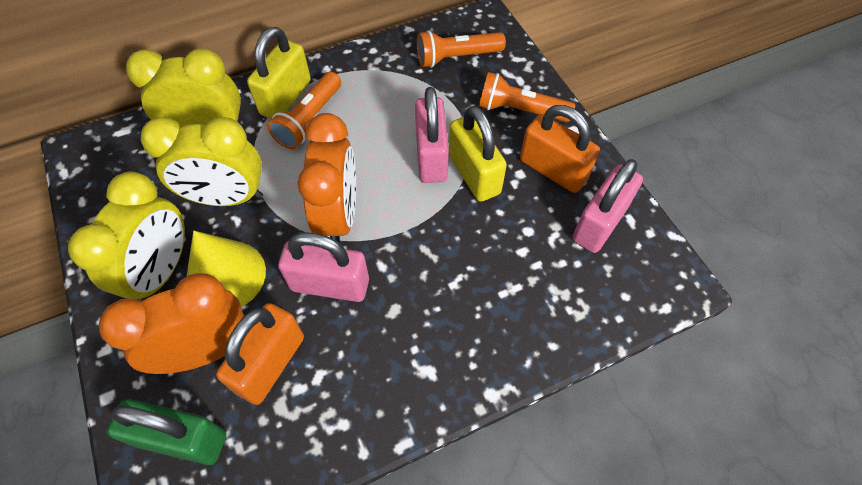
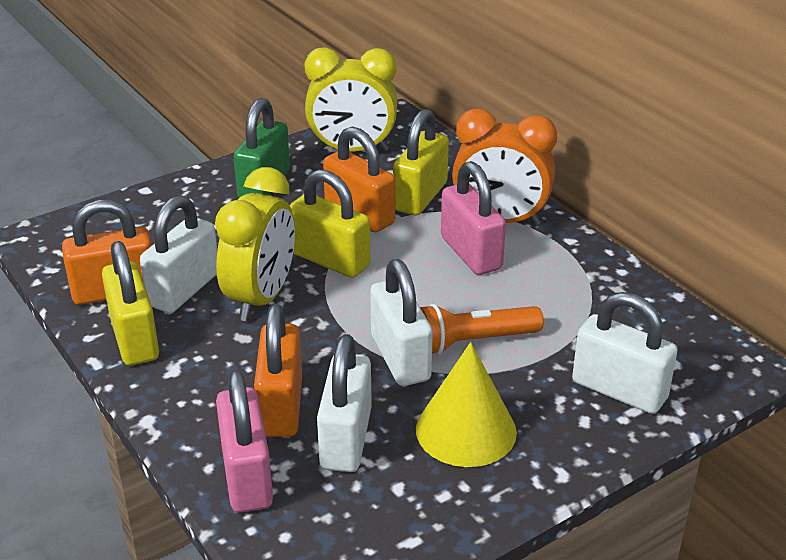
orange clock: [99,273,244,374] [297,113,356,242] = 2 -> [452,109,557,226] = 1
orange flashlight: [267,72,341,149] [417,30,506,68] [479,72,575,122] = 3 -> [420,304,544,355] = 1
orange padlock: [216,303,304,405] [520,105,600,193] = 2 -> [62,200,152,305] [254,304,302,437] [323,127,395,233] = 3
pink padlock: [278,232,369,302] [415,87,449,183] [572,159,643,253] = 3 -> [216,370,273,513] [441,161,506,275] = 2
white padlock: none = 0 -> [140,195,217,313] [317,334,372,472] [370,259,433,386] [572,292,678,414] = 4
yellow clock: [68,172,185,302] [126,48,241,127] [141,117,263,206] = 3 -> [215,167,295,321] [305,47,397,152] = 2
yellow padlock: [247,27,311,119] [449,106,507,202] = 2 -> [102,241,159,366] [290,169,371,278] [393,109,449,215] = 3

